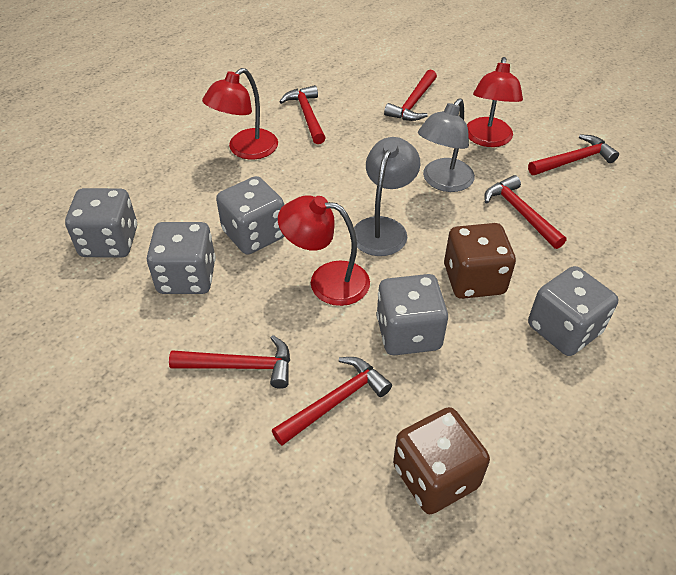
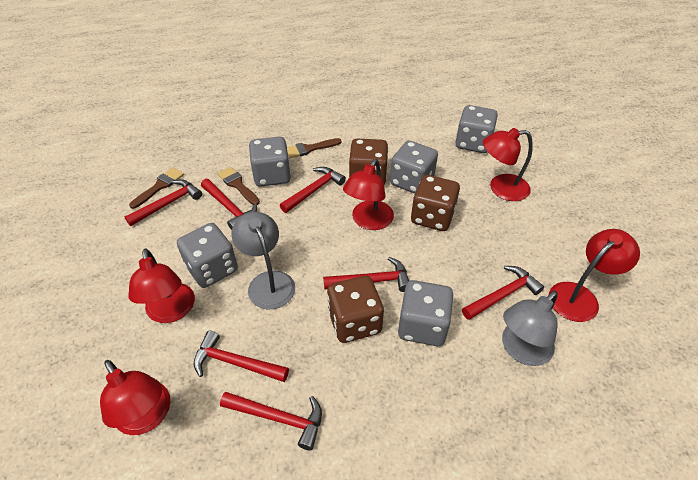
brown brush: none = 0 -> [129,167,184,209] [217,167,260,205] [287,138,342,158] = 3
brown dice: [393,407,490,514] [444,223,516,299] = 2 -> [327,276,384,343] [349,139,388,185] [411,175,460,231] = 3
red hammer: [169,335,290,389] [272,357,392,446] [279,85,326,144] [384,69,437,121] [484,175,566,249] [528,134,619,175] = 6 -> [125,179,202,226] [193,330,289,382] [201,179,257,230] [220,392,322,451] [280,167,346,213] [323,257,409,292] [462,266,544,320] = 7
red lamp: [202,68,278,159] [278,195,370,306] [467,57,523,147] = 3 -> [100,360,170,435] [128,248,195,323] [343,159,394,230] [483,128,533,201] [549,229,640,322] = 5

